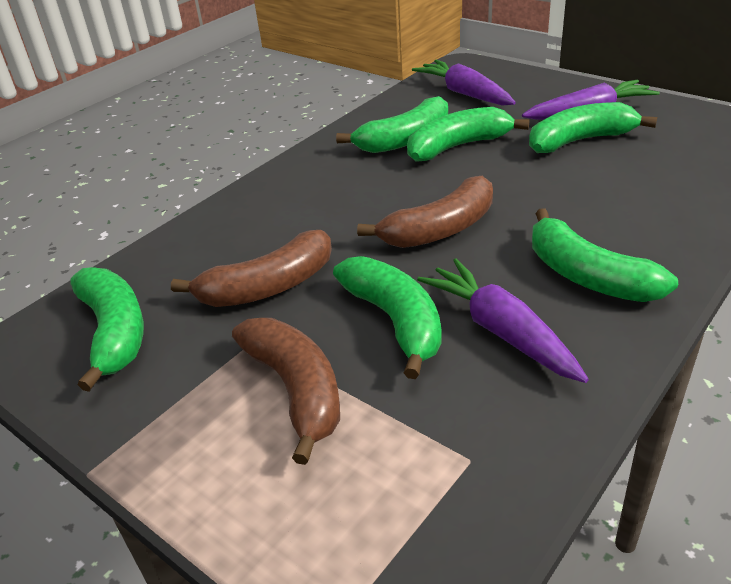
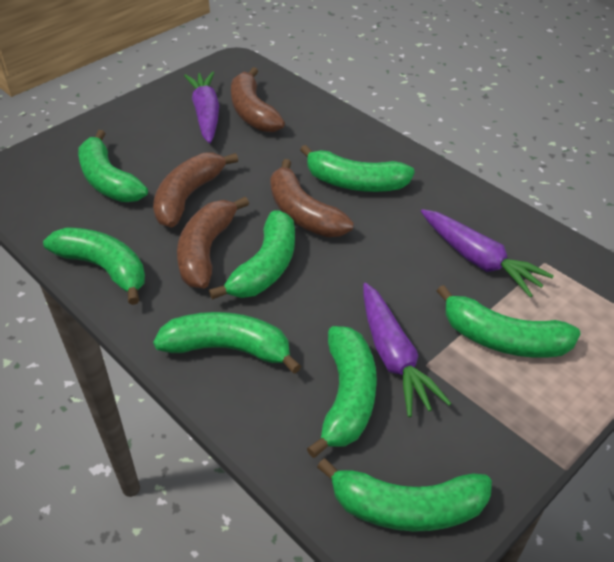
brown banana: [171,230,332,307] [232,318,340,465] [357,176,493,248] = 3 -> [153,153,238,228] [177,197,249,288] [231,67,285,132] [270,159,354,237] = 4
green banana: [70,267,144,392] [333,256,442,379] [336,96,448,153] [407,107,529,162] [529,102,657,153] [532,209,678,302] = 6 -> [43,227,145,305] [78,130,148,202] [153,312,301,374] [209,211,295,300] [300,145,415,192] [307,326,377,458] [317,458,492,532] [437,285,581,358] = 8

